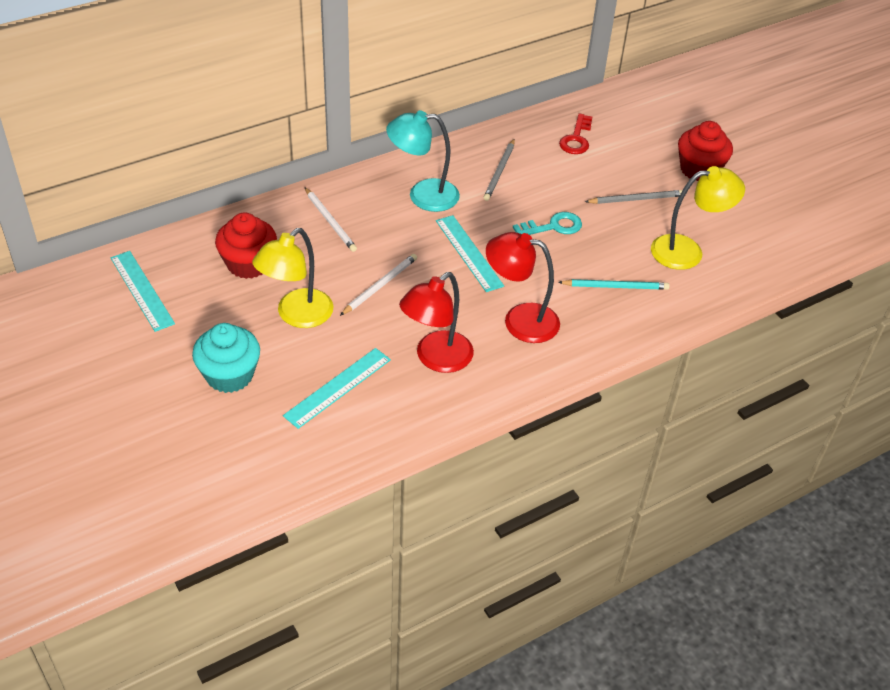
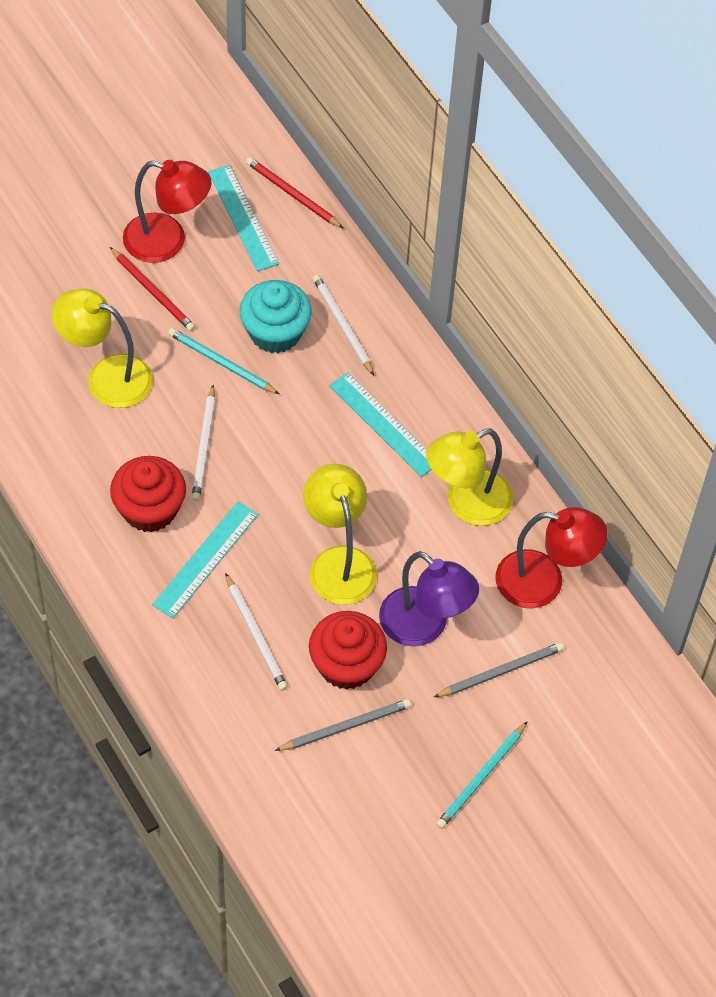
purple lamp: none = 0 -> [379,551,479,647] = 1
red key: [559,114,592,154] = 1 -> none = 0
red pencil: none = 0 -> [110,247,195,331] [246,157,344,229] = 2
turquoise key: [513,212,582,235] = 1 -> none = 0
turquoise lamp: [386,110,460,212] = 1 -> none = 0
turquoise pencil: [558,279,670,290] = 1 -> [168,328,279,394] [436,721,528,829] = 2
white pencil: [305,187,357,252] [340,254,417,316] = 2 -> [192,385,215,501] [225,573,288,691] [313,275,374,376] = 3
yellow lamp: [252,228,334,328] [651,166,745,270] = 2 -> [52,289,153,408] [303,463,377,605] [426,429,513,526] = 3

